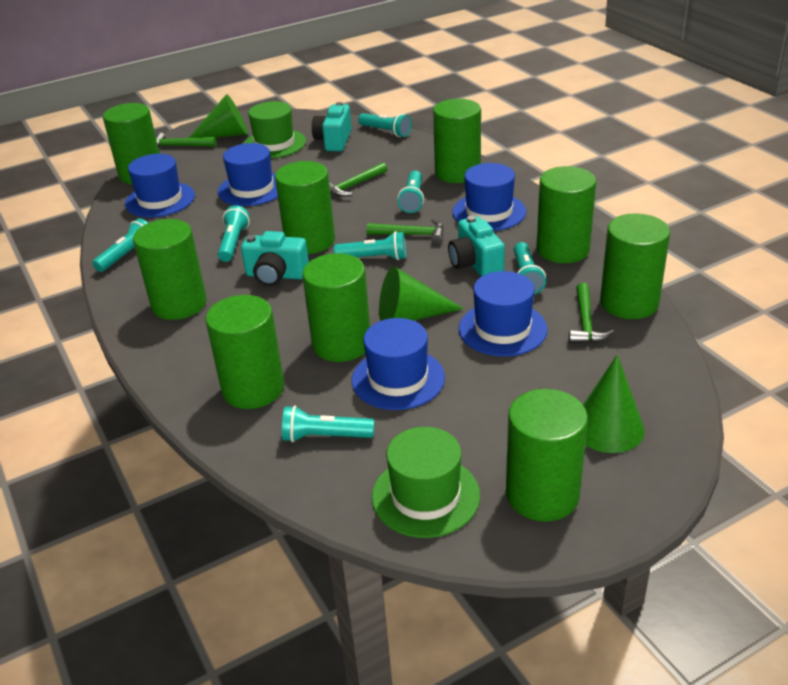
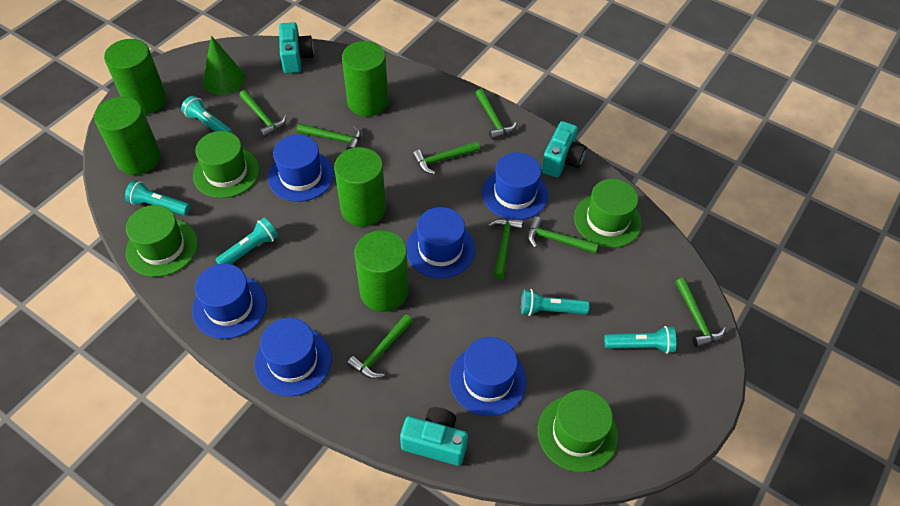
blue hat: [125,154,195,217] [218,143,278,206] [352,318,445,410] [452,163,526,231] [459,271,548,357] = 5 -> [192,264,267,339] [254,318,332,396] [268,135,334,202] [406,207,475,278] [449,337,527,416] [482,152,548,220] = 6
green cone: [189,94,248,138] [379,267,464,321] [583,355,645,453] = 3 -> [203,36,245,95] = 1
green cylinder: [103,103,160,184] [133,219,207,320] [205,295,284,409] [275,161,335,254] [302,253,370,362] [433,99,481,183] [506,389,588,522] [537,166,596,263] [600,213,670,319] = 9 -> [94,97,161,175] [104,39,167,115] [334,147,386,226] [342,41,388,116] [354,230,408,312] = 5
green hammer: [156,132,216,151] [329,162,387,197] [367,219,444,244] [569,283,614,344] = 4 -> [239,90,286,138] [297,123,361,150] [347,315,413,379] [413,141,480,175] [475,89,517,140] [488,218,523,279] [528,216,599,254] [675,278,726,348] = 8
green hat: [244,101,306,158] [372,427,480,538] = 2 -> [126,205,198,277] [193,131,260,198] [538,390,618,472] [574,179,642,248] = 4
turquoise flashlight: [92,218,148,272] [218,205,250,262] [282,406,375,442] [334,231,406,260] [358,113,412,137] [398,170,424,213] [514,242,546,294] = 7 -> [125,180,190,216] [181,96,233,133] [215,218,278,264] [521,289,589,316] [604,326,676,354] = 5

